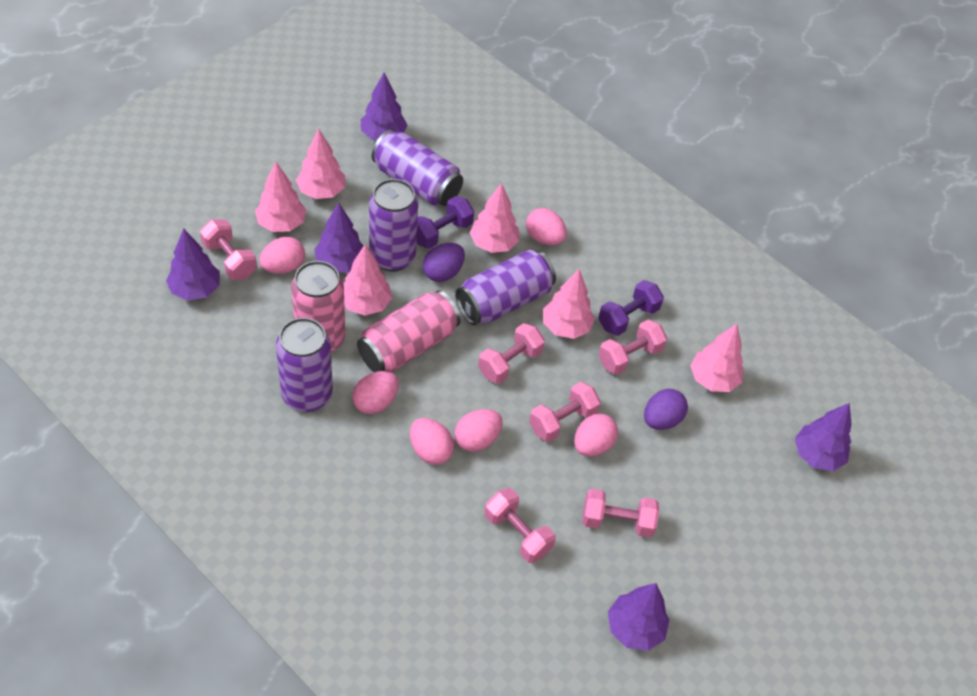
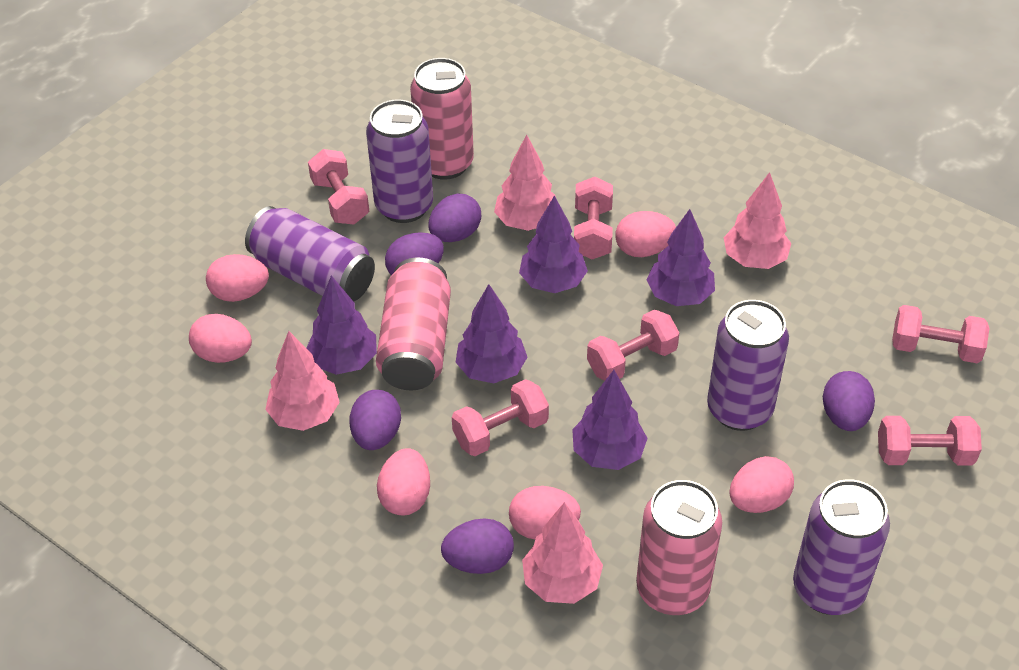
pink can: [291,261,345,352] [357,290,461,373] = 2 -> [376,258,451,390] [410,58,474,180] [636,480,722,615] = 3
pink tree: [255,162,306,232] [296,128,345,199] [344,244,392,316] [470,183,519,253] [543,269,595,339] [690,324,743,392] = 6 -> [265,331,340,431] [494,135,556,231] [522,502,603,604] [724,172,791,269] = 4
purple dumbbell: [417,196,474,249] [598,280,664,336] = 2 -> none = 0
purple egg: [423,243,465,282] [644,389,688,430] = 2 -> [349,390,401,450] [385,232,444,275] [428,194,481,242] [441,518,514,574] [823,371,875,431] = 5

